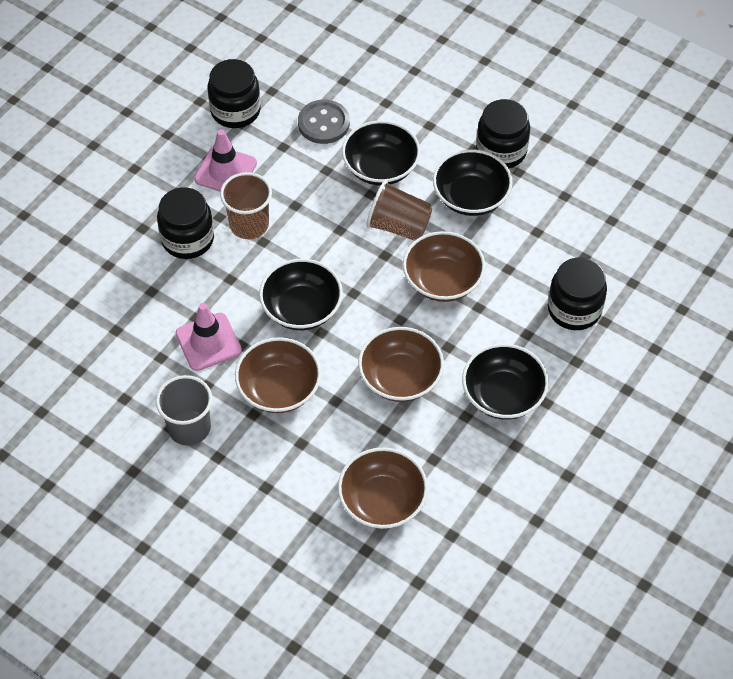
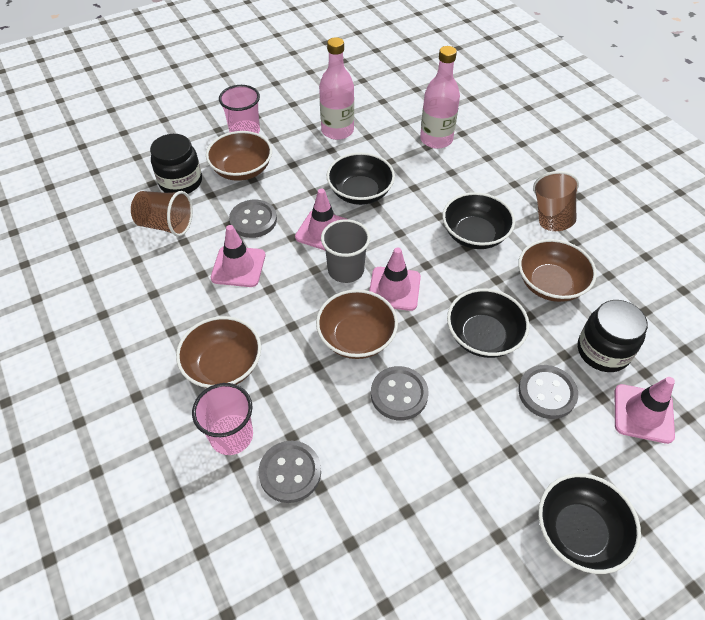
black jar: [157,187,214,259] [208,59,261,128] [476,99,530,168] [548,258,607,330] = 4 -> [150,134,202,194] [578,300,648,372] = 2
grey button: [298,100,350,144] = 1 -> [229,199,277,238] [258,441,321,503] [371,366,429,420] [518,365,578,419] = 4
pink bottle: none = 0 -> [319,37,354,140] [420,46,460,149] = 2
pink cup: none = 0 -> [192,383,253,455] [219,85,260,133] = 2
pink traffic cone: [176,303,242,371] [194,129,257,191] = 2 -> [211,225,265,287] [295,189,346,250] [369,247,421,311] [615,377,675,444] = 4

